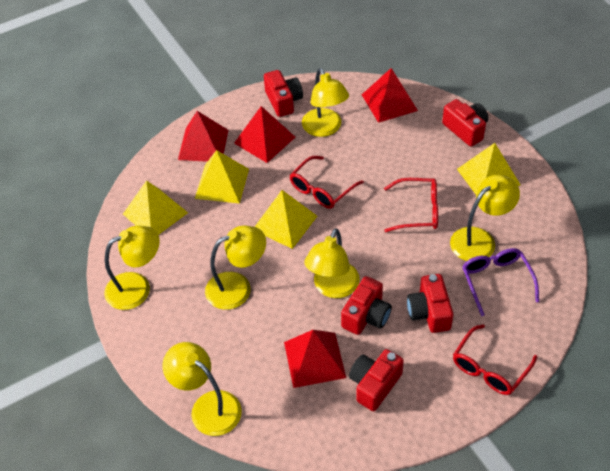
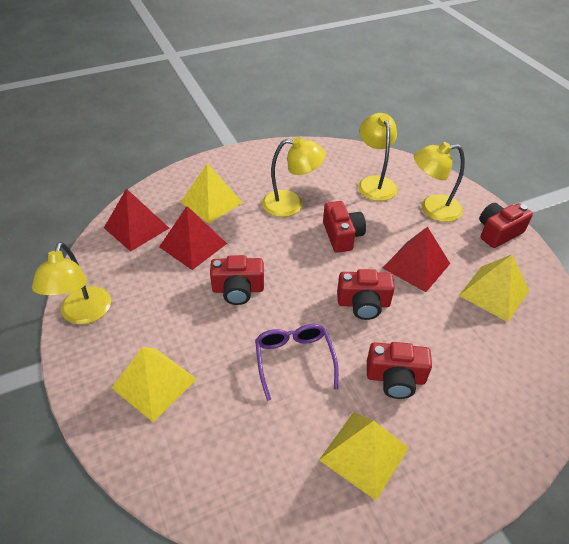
red glasses: [290,156,364,209] [384,178,438,232] [453,324,538,395] = 3 -> none = 0
red pyramid: [178,111,229,162] [234,106,295,163] [284,330,346,388] [362,68,418,123] = 4 -> [104,189,169,252] [159,206,227,270] [383,227,450,292] = 3
yellow lamp: [104,226,160,310] [163,342,242,436] [205,225,266,310] [302,68,349,137] [305,228,360,298] [450,175,520,261] = 6 -> [32,242,111,325] [262,137,326,217] [358,113,397,201] [414,142,465,222] = 4

